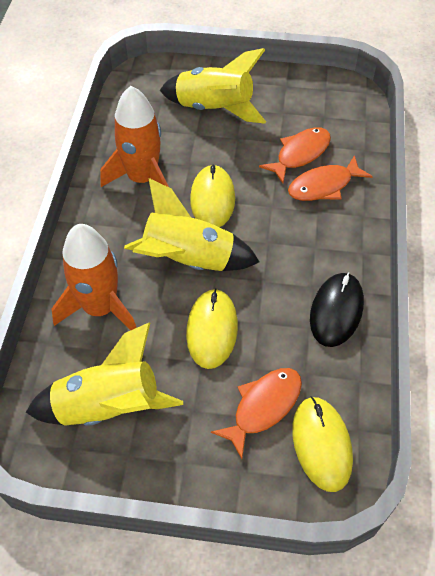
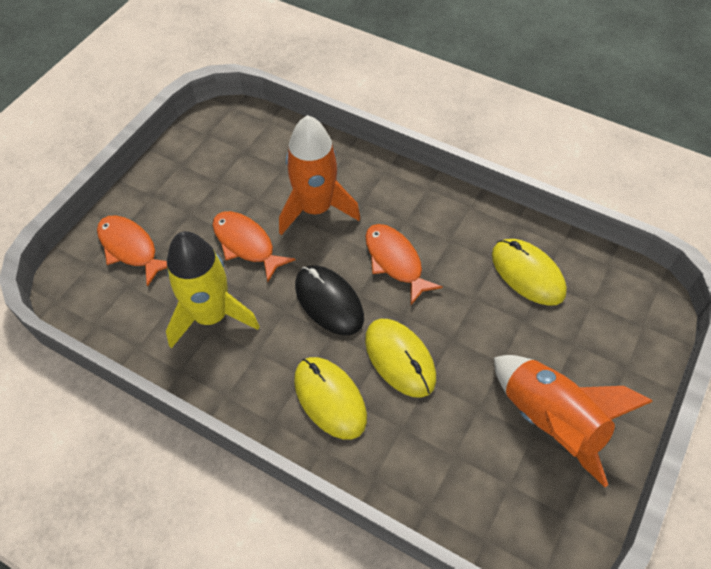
yellow rocket: [26,323,183,426] [124,178,259,271] [160,48,266,124] = 3 -> [166,231,260,349] = 1

